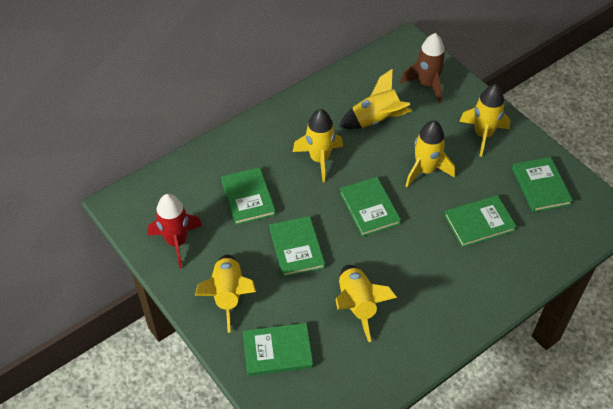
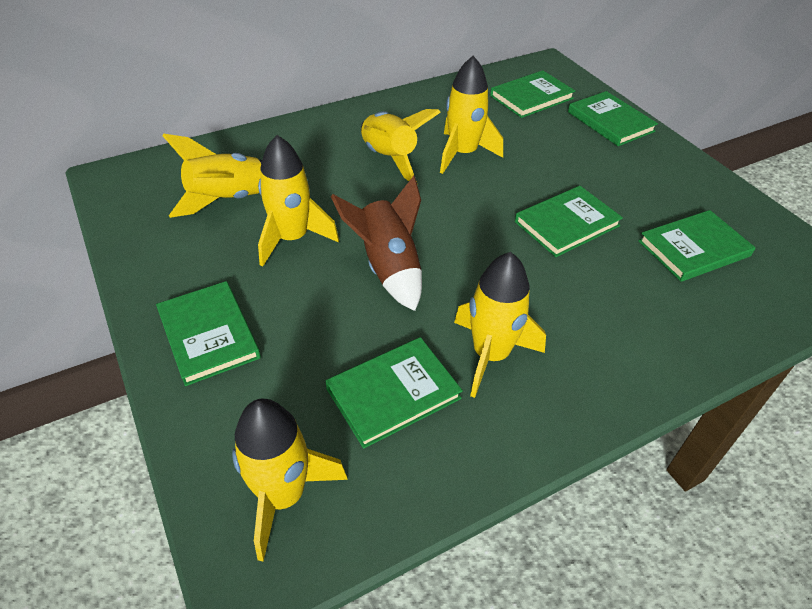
red rocket: [148,194,202,268] = 1 -> none = 0

